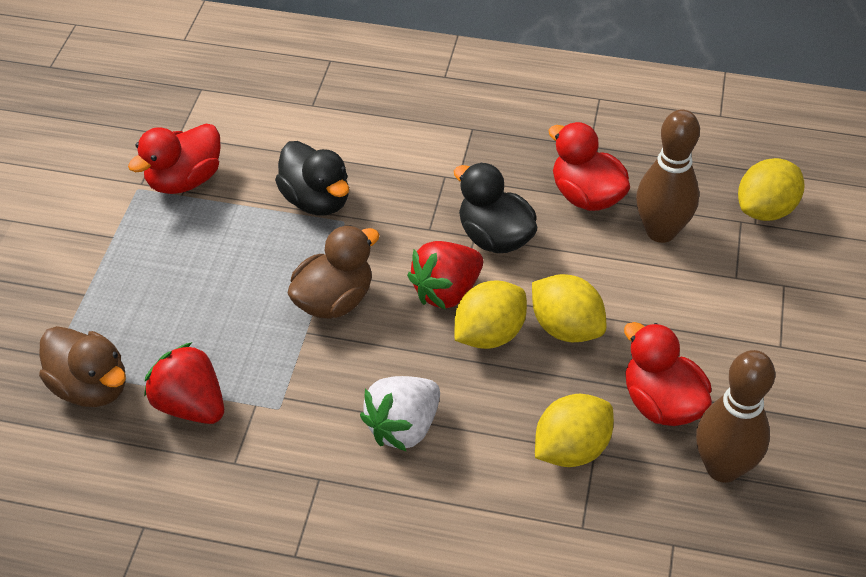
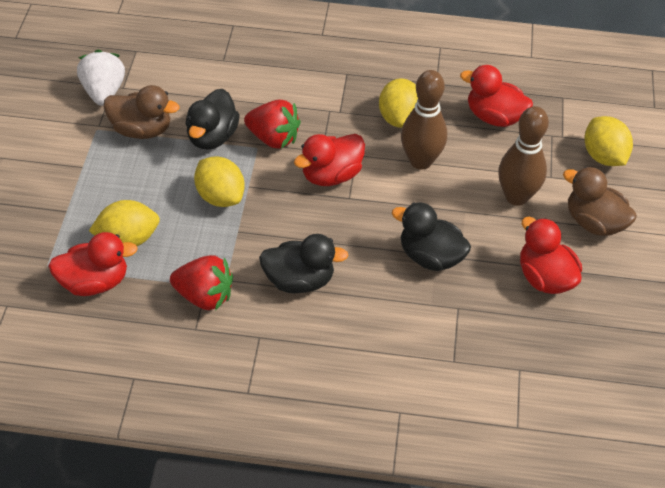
black duck: [275,141,349,216] [454,162,537,253] = 2 -> [186,89,240,150] [259,234,349,293] [392,202,471,271] = 3
red duck: [128,124,221,194] [548,122,630,211] [624,322,712,426] = 3 -> [48,232,138,296] [294,134,365,186] [460,65,533,127] [520,217,582,294] = 4

